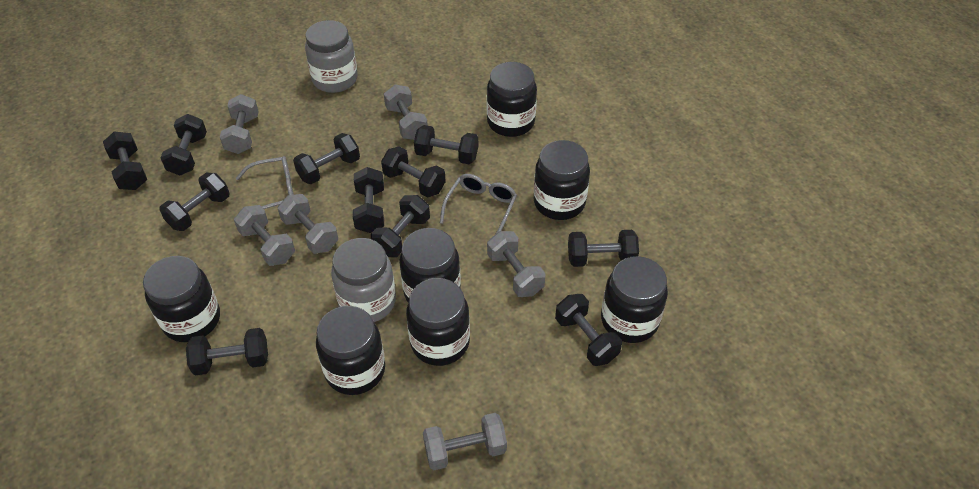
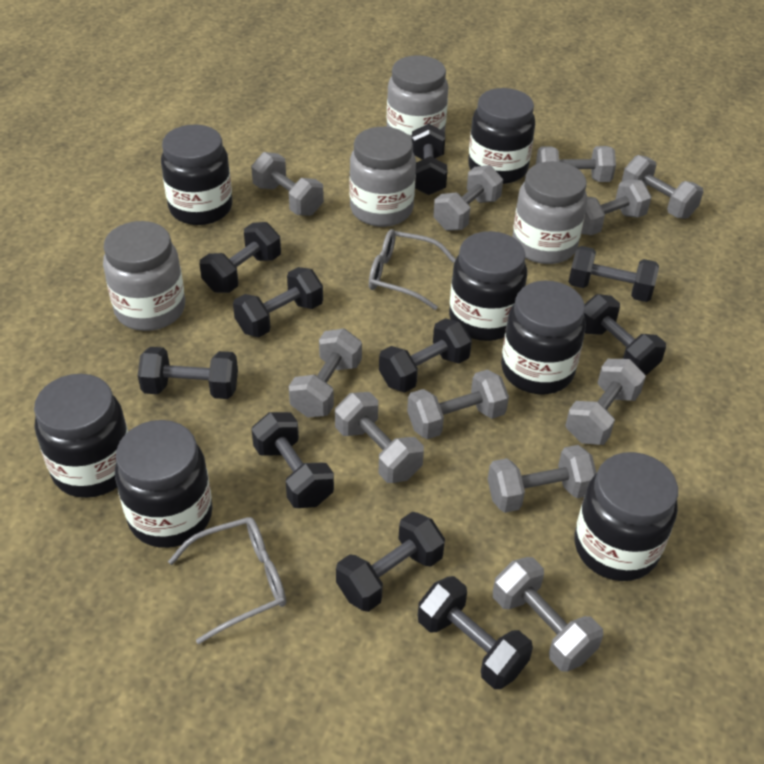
black dumbbell: [103,132,147,190] [159,173,230,231] [161,114,207,175] [186,328,268,376] [293,133,360,184] [353,167,384,233] [371,195,430,257] [381,146,446,198] [414,125,478,164] [555,294,622,366] [568,230,639,267] = 11 -> [138,347,238,399] [199,222,281,293] [233,267,323,337] [251,412,334,508] [336,512,445,612] [379,318,472,393] [412,124,447,195] [418,576,533,689] [569,246,659,302] [584,294,666,375] = 10
grey dumbbell: [220,94,259,154] [234,205,295,266] [278,194,338,254] [384,84,428,140] [423,413,507,470] [487,231,546,297] = 6 -> [251,152,324,216] [289,328,362,417] [335,392,424,483] [407,370,509,439] [433,165,503,231] [488,445,596,513] [493,557,603,672] [536,146,616,182] [565,359,646,445] [581,179,651,235] [622,155,704,219] = 11
grey jar: [305,20,358,93] [331,238,396,322] = 2 -> [103,221,185,331] [350,127,416,227] [387,55,448,140] [512,161,587,264] = 4

